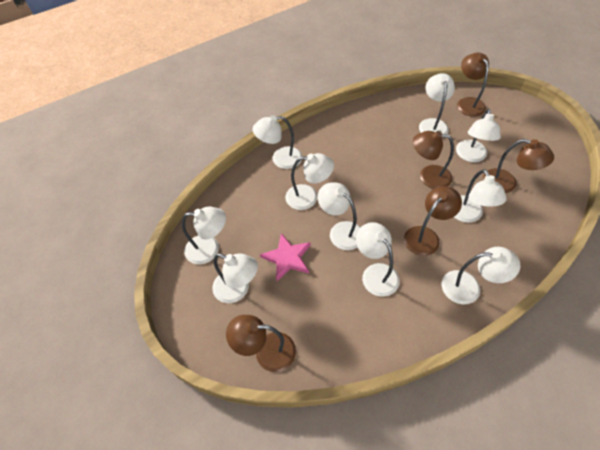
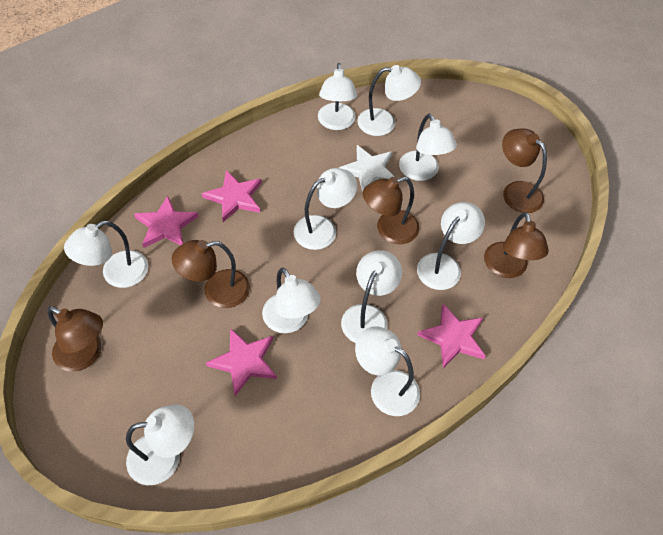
pink star: [260,233,311,281] = 1 -> [134,196,199,248] [202,170,262,222] [206,328,277,396] [417,304,486,368] = 4
white star: none = 0 -> [339,145,396,193] = 1

